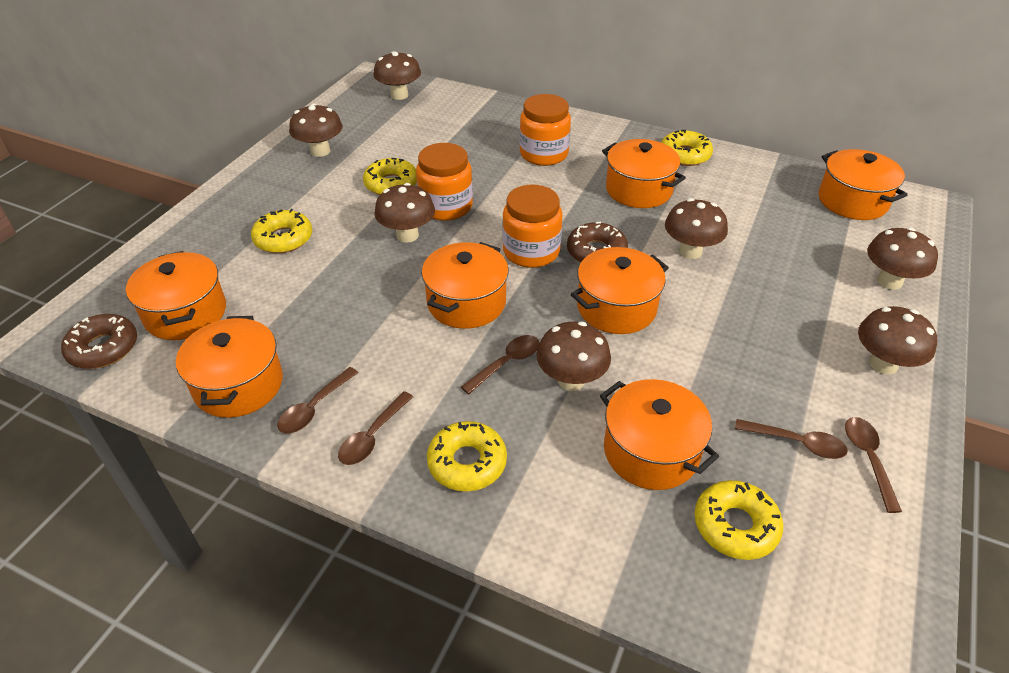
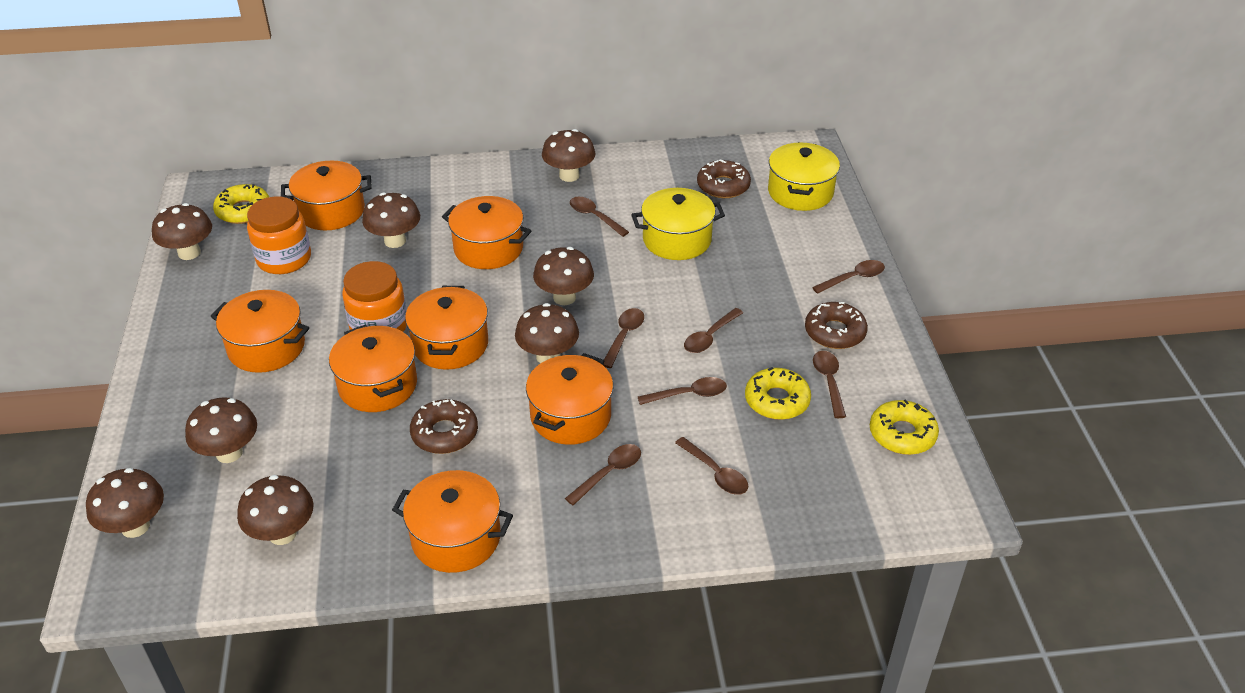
brown donut: [61,314,137,369] [567,222,628,263] = 2 -> [410,399,478,454] [697,160,751,198] [805,302,868,349] = 3
brown mushroom: [289,104,343,157] [373,51,421,100] [374,183,435,243] [536,322,611,391] [665,198,728,259] [858,306,937,375] [867,228,938,290] = 7 -> [86,468,164,538] [152,203,212,260] [185,397,257,463] [237,475,314,545] [362,193,420,248] [515,303,579,363] [533,247,594,305] [542,129,595,182] = 8
brown spoon: [277,367,359,434] [338,391,413,465] [461,335,540,394] [735,419,848,459] [845,417,902,513] = 5 -> [565,444,641,506] [570,197,629,237] [603,308,644,368] [638,377,727,405] [675,437,748,495] [684,308,743,353] [812,260,885,294] [813,351,846,418] = 8
orange jar: [416,143,473,221] [503,185,563,268] [520,94,571,166] = 3 -> [247,196,311,274] [342,261,407,332] = 2
yellow donut: [251,209,312,253] [363,158,417,195] [427,421,507,492] [661,130,713,166] [695,480,783,560] = 5 -> [213,184,269,224] [745,367,811,420] [870,399,939,455] = 3
yellow pot: none = 0 -> [631,188,725,260] [768,142,840,211] = 2

